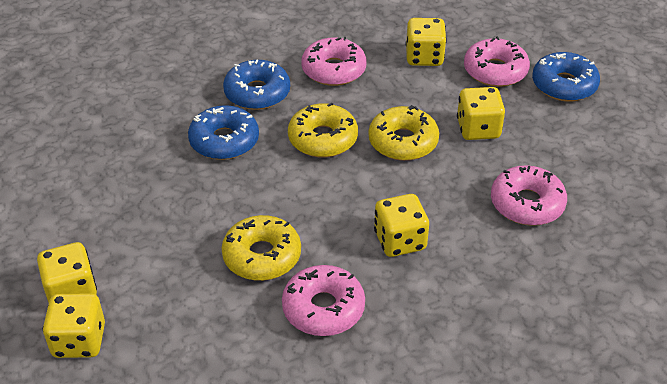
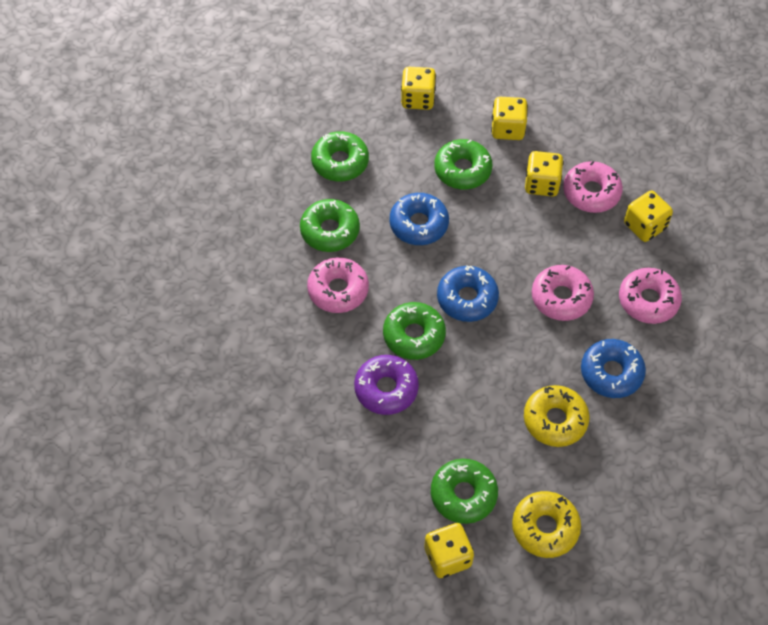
green donut: none = 0 -> [300,199,360,252] [311,131,369,181] [383,302,446,360] [431,459,498,524] [434,139,492,189] = 5
purple donut: none = 0 -> [354,355,419,415] = 1
yellow donut: [221,215,301,281] [288,103,358,157] [368,105,439,161] = 3 -> [512,491,581,558] [524,385,590,447] = 2

